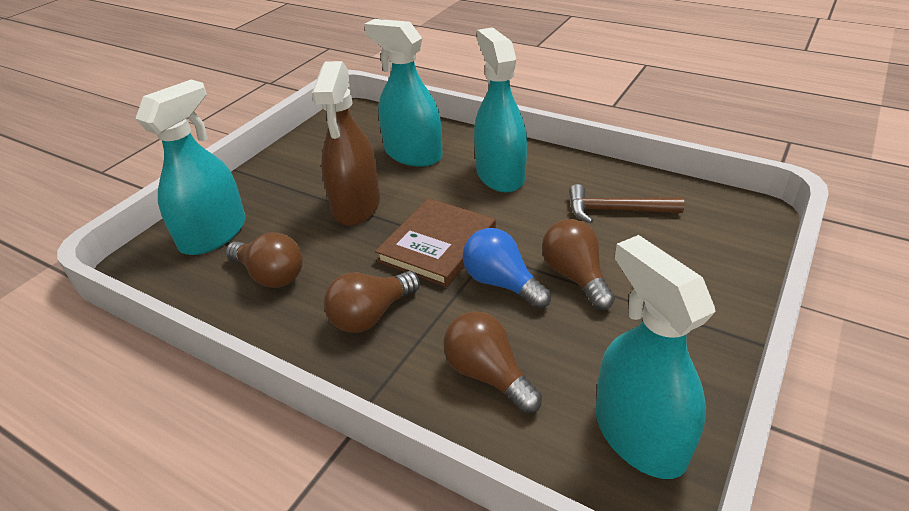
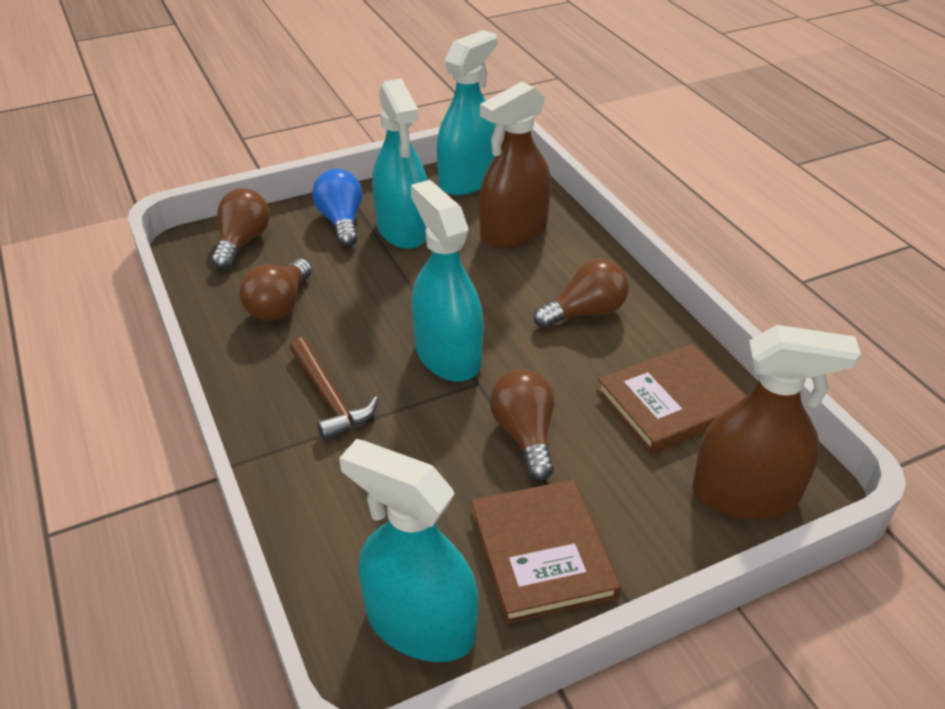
brown book: [375,198,496,287] = 1 -> [471,479,621,624] [597,344,746,454] = 2
brown spray bottle: [312,61,380,226] = 1 -> [479,81,551,248] [692,325,861,519] = 2

